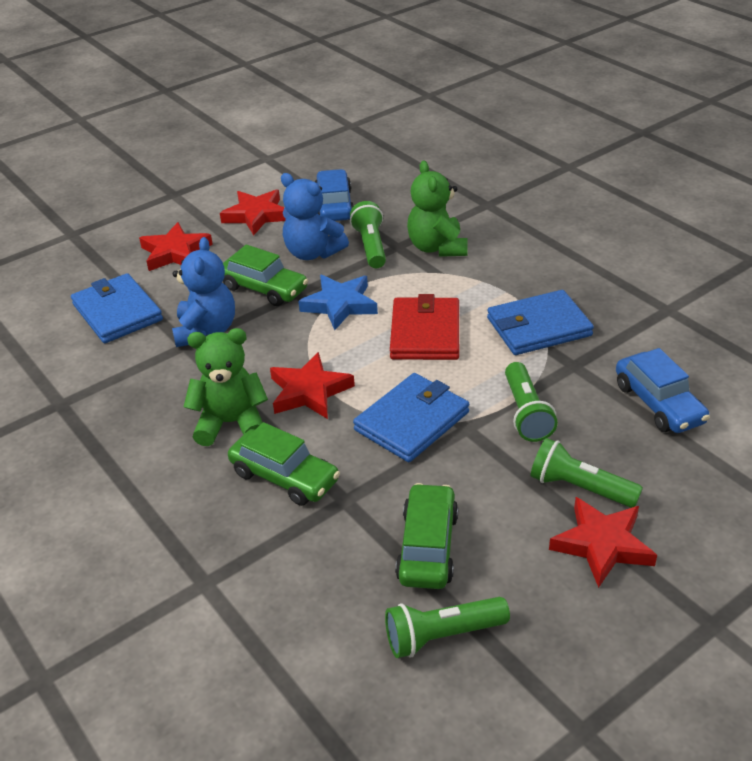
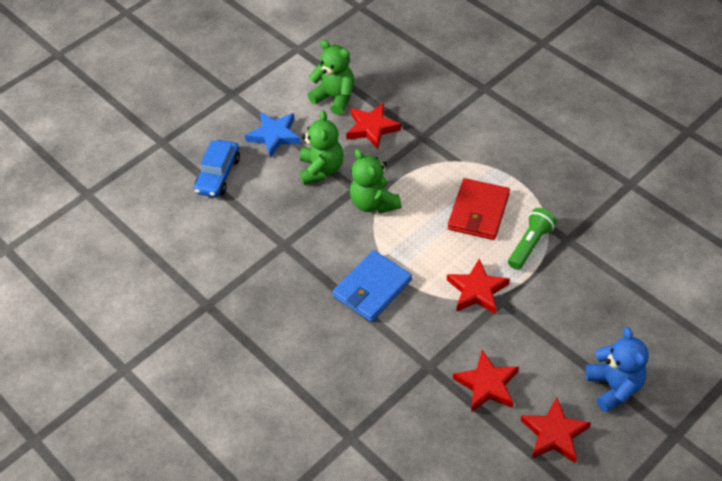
blue car: [315,169,354,221] [616,348,710,433] = 2 -> [194,140,240,198] = 1
blue teddy bear: [172,237,235,347] [281,173,349,260] = 2 -> [585,327,649,412] = 1
blue wallet: [71,273,163,343] [353,373,469,462] [487,290,594,355] = 3 -> [332,250,412,322] = 1
green car: [223,245,308,306] [228,422,340,506] [395,483,458,589] = 3 -> none = 0
green flashlight: [350,201,386,268] [385,597,510,658] [505,362,558,442] [531,438,643,508] = 4 -> [508,208,557,270] = 1
green teddy bear: [184,328,268,446] [407,161,468,257] = 2 -> [300,110,344,185] [308,40,354,115] [350,149,402,214] = 3

